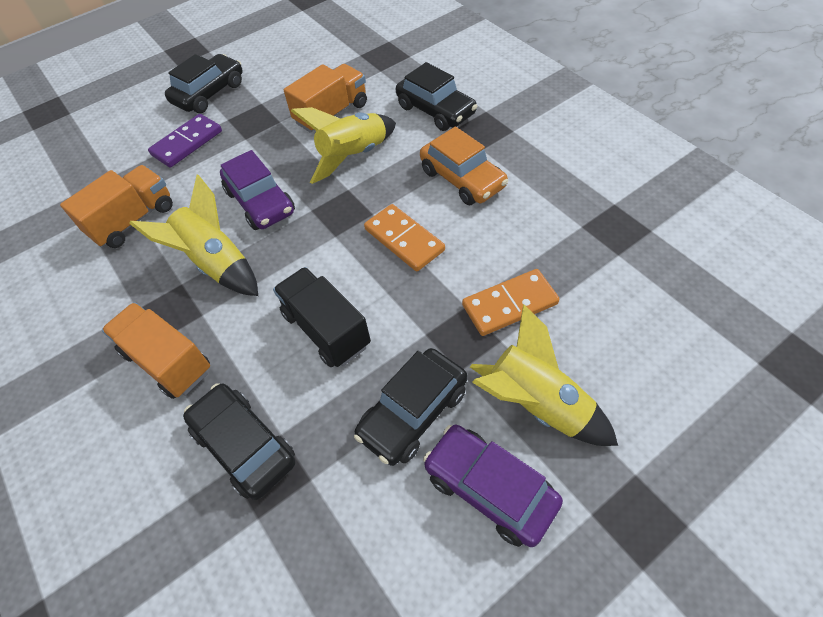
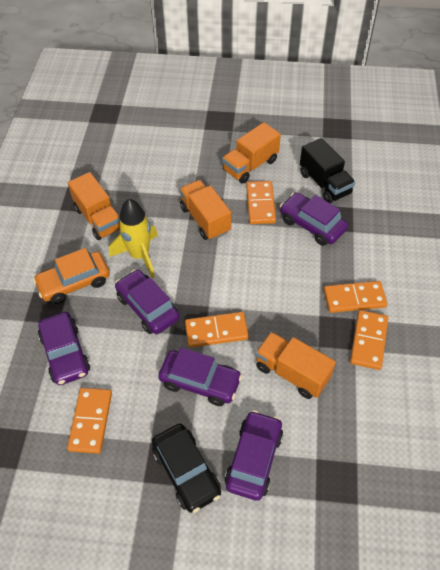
black car: [165,54,243,113] [183,384,295,500] [354,348,468,466] [396,62,477,131] = 4 -> [152,424,221,513] = 1
orange domino: [364,204,445,271] [462,269,560,336] = 2 -> [67,388,112,454] [185,312,249,348] [246,181,276,224] [324,281,387,313] [350,310,388,370] = 5
orange truck: [60,165,173,248] [102,302,210,399] [284,64,367,133] = 3 -> [68,172,120,240] [179,180,231,240] [222,122,281,183] [255,332,336,399] = 4
purple car: [220,150,295,230] [423,425,563,547] = 2 -> [38,312,90,385] [115,269,180,334] [158,347,242,406] [225,410,283,501] [280,193,348,246] = 5
purple domino: [148,114,222,168] = 1 -> none = 0
yellow rocket: [129,175,258,296] [291,107,396,184] [470,304,618,446] = 3 -> [109,199,158,278] = 1

